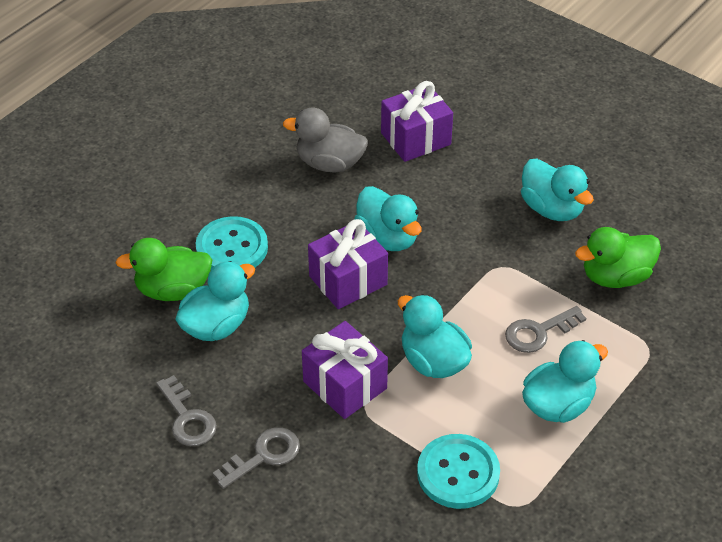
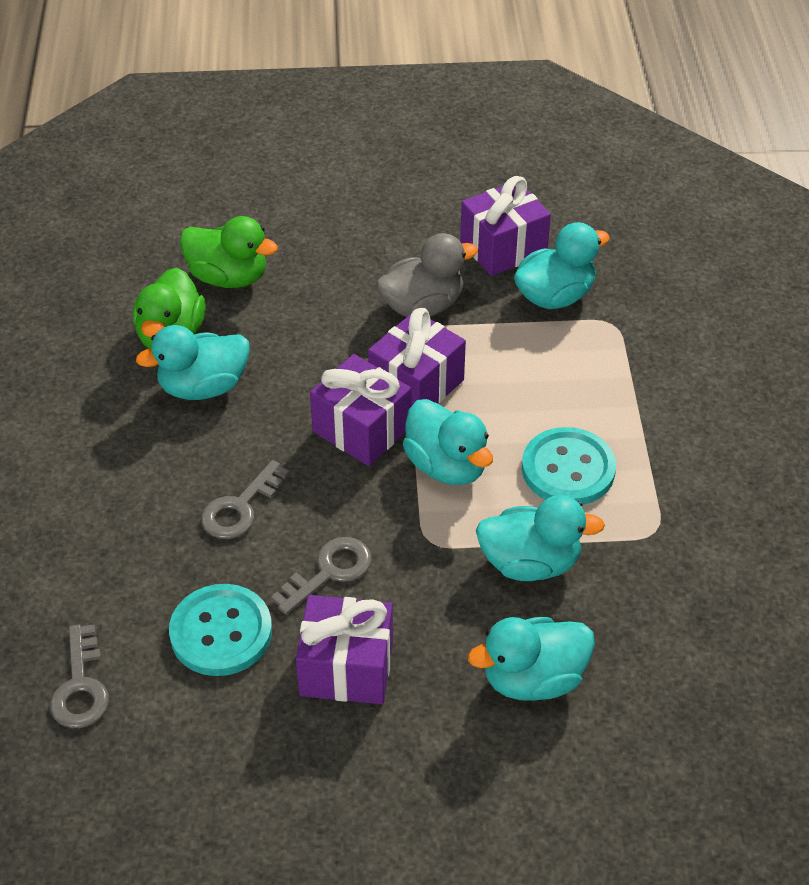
purple gift: [302,321,388,419] [308,219,388,309] [381,81,453,162] = 3 -> [296,595,393,704] [310,354,411,466] [368,308,466,406] [460,176,551,276] = 4

